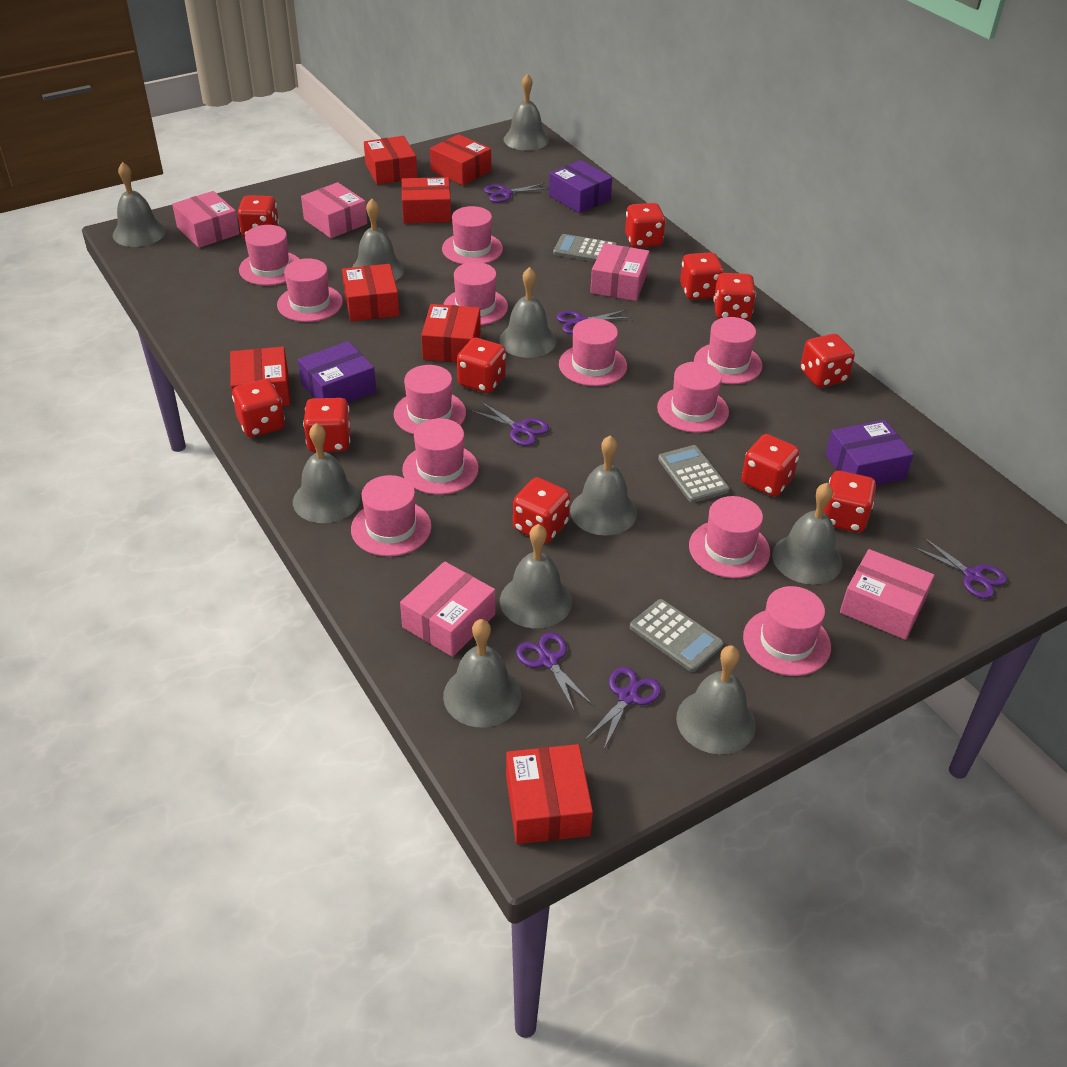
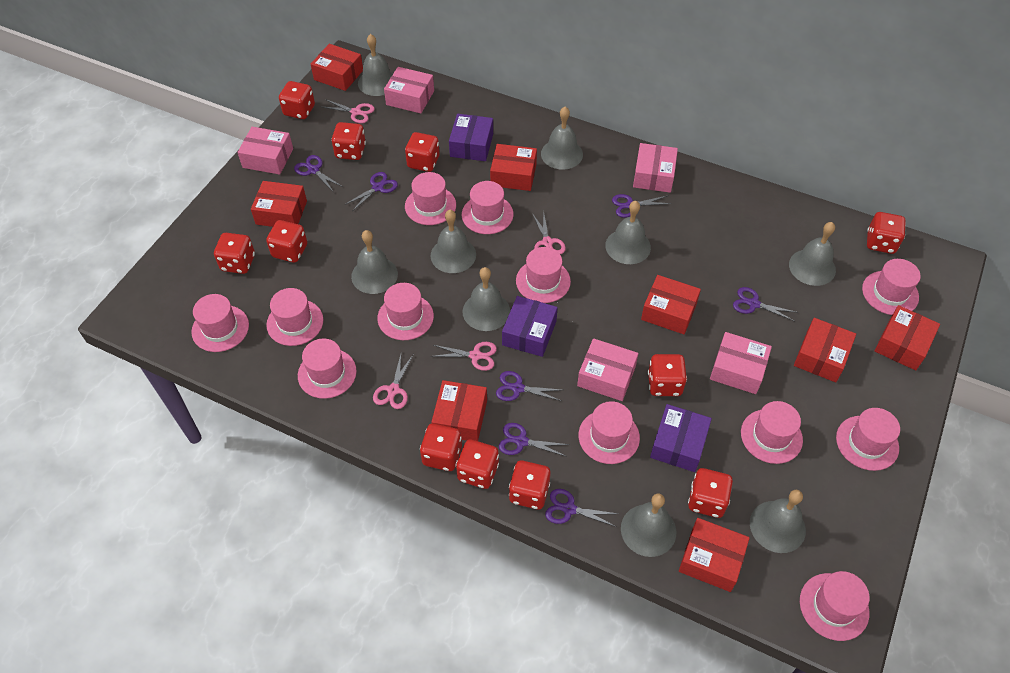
grey bell: [113,162,166,247] [293,423,360,523] [352,199,404,281] [443,619,521,727] [499,267,556,358] [500,524,572,628] [503,74,549,151] [570,435,637,535] [676,645,756,754] [772,483,842,585] = 10 -> [351,230,398,294] [358,34,393,96] [430,210,476,273] [463,267,510,331] [541,107,583,170] [605,201,651,264] [621,493,676,557] [750,490,806,553] [789,222,836,286] = 9
grey calculator: [553,234,617,262] [630,599,723,672] [658,445,729,503] = 3 -> none = 0
pink scissors: none = 0 -> [323,99,375,123] [373,354,414,409] [431,342,497,371] [532,212,566,254] = 4
purple scissors: [471,402,549,446] [484,183,549,203] [516,632,593,712] [556,310,632,334] [585,667,661,749] [913,537,1007,599] = 6 -> [294,155,343,191] [344,172,398,211] [496,371,561,401] [499,423,570,457] [545,489,618,527] [612,194,672,218] [733,287,796,321] = 7
red box: [230,347,290,406] [342,264,399,322] [364,136,417,185] [401,177,451,223] [421,304,481,362] [430,134,491,186] [506,744,593,844] = 7 -> [251,181,307,227] [311,44,363,91] [431,380,487,441] [490,144,537,191] [641,275,701,334] [679,518,750,592] [794,318,856,382] [874,305,940,370] = 8

